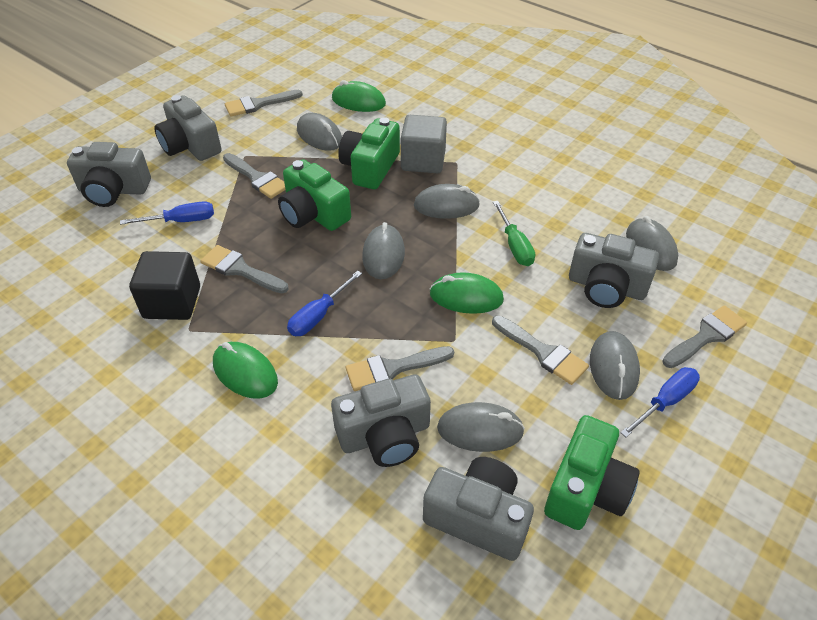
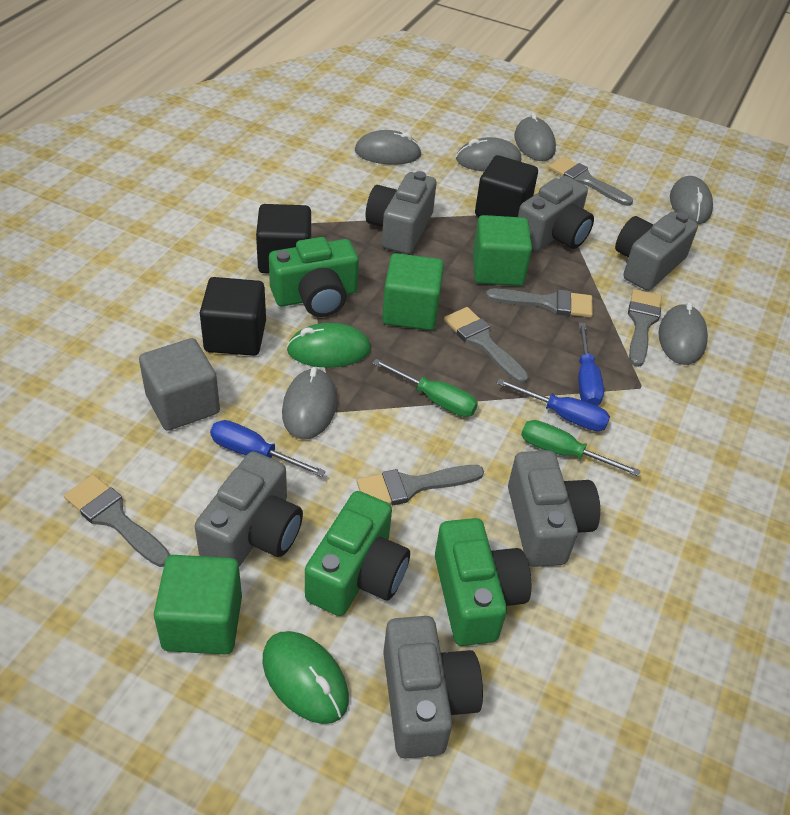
black cube: [129,251,200,320] = 1 -> [200,277,266,356] [256,204,311,273] [475,155,538,217] = 3
green cube: none = 0 -> [154,555,242,655] [382,253,444,330] [473,215,532,286] = 3
green mouse: [213,342,278,399] [332,80,386,112] [430,272,504,314] = 3 -> [263,631,349,724] [287,323,371,368] = 2
green screwdriver: [493,201,535,266] = 1 -> [372,359,478,417] [521,420,641,477] = 2
grey camera: [67,142,151,207] [154,95,222,161] [331,374,431,467] [423,457,534,561] [569,233,659,308] = 5 -> [195,451,303,567] [366,171,436,254] [383,616,483,759] [508,451,600,567] [518,176,594,251] [615,211,698,291] = 6

